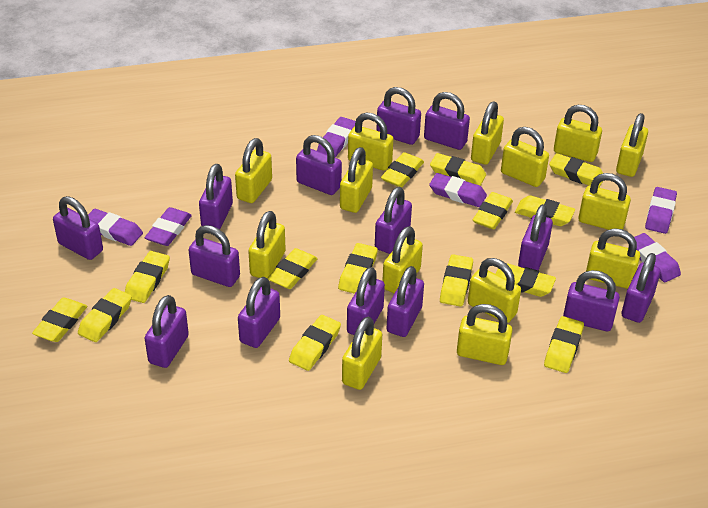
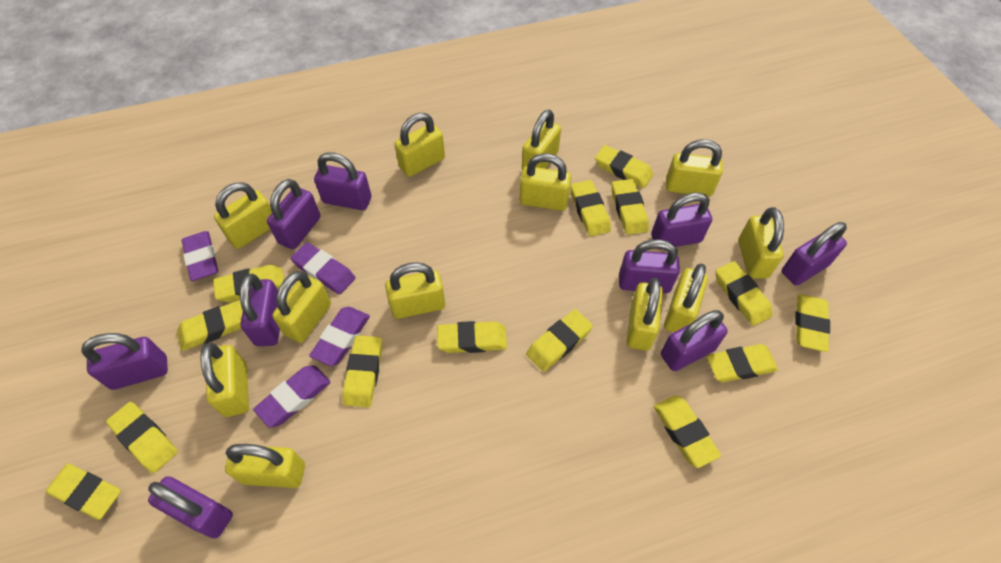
purple eraser: [88,209,143,246] [145,207,192,246] [317,117,356,157] [429,173,487,207] [634,233,681,282] [645,187,677,234] = 6 -> [182,231,218,281] [253,365,331,428] [291,242,355,294] [309,307,370,366] = 4
purple padlock: [53,196,103,260] [144,295,189,368] [189,225,240,287] [199,164,233,229] [238,277,280,348] [296,135,342,195] [347,267,385,335] [375,187,412,254] [376,87,421,145] [386,266,424,337] [424,92,470,150] [518,204,553,270] [563,270,620,331] [622,253,660,323] = 14 -> [81,333,168,390] [148,476,233,539] [240,274,280,346] [267,179,320,249] [314,152,371,210] [619,239,680,293] [651,192,712,247] [661,310,728,371] [781,222,847,285] = 9
yellow padlock: [235,138,272,203] [248,211,286,278] [340,147,373,213] [342,317,382,390] [348,113,393,171] [382,226,423,294] [457,304,513,365] [468,258,521,323] [471,102,504,165] [501,127,549,187] [554,105,602,162] [578,173,631,230] [586,228,640,289] [616,113,648,177] = 14 -> [200,343,249,417] [214,182,272,249] [225,444,305,488] [272,271,331,343] [385,262,445,319] [394,113,445,177] [520,153,572,211] [522,110,561,171] [626,278,663,351] [664,264,708,332] [666,139,723,197] [738,207,784,279] = 12

